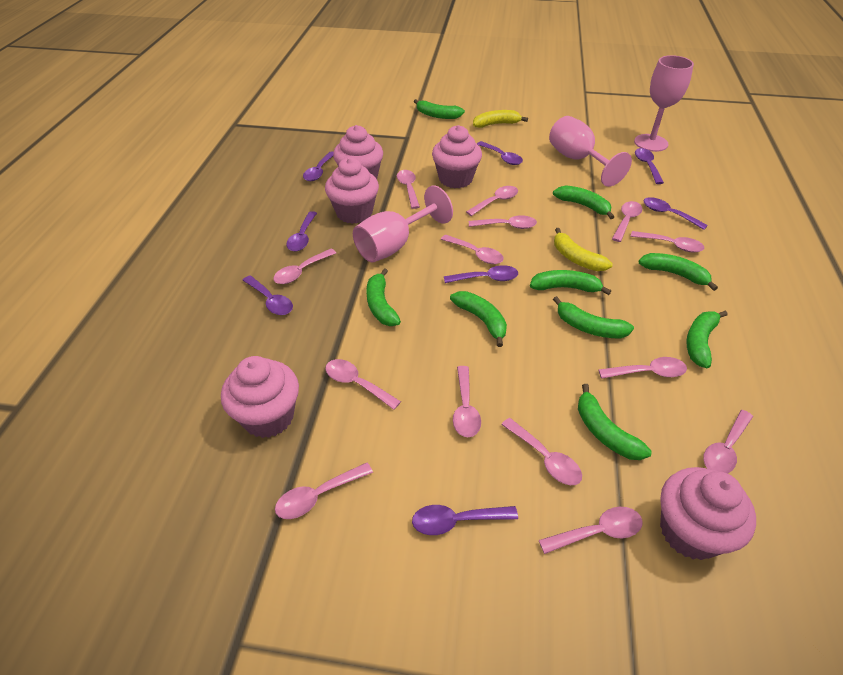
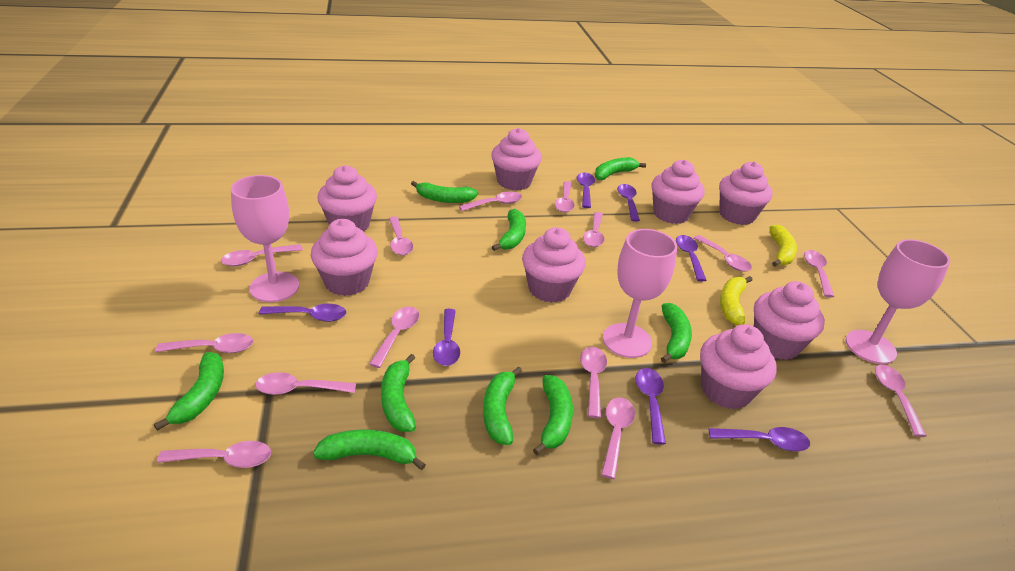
pink cupcake: [221,356,299,438] [325,157,379,224] [333,125,383,179] [432,125,482,188] [660,467,756,560] = 5 -> [310,219,378,296] [317,165,377,232] [491,128,542,191] [522,227,586,303] [651,160,705,224] [700,324,777,409] [719,162,773,225] [754,281,825,360] = 8
purple spoon: [242,276,293,315] [286,211,317,252] [303,151,334,181] [412,505,518,535] [444,265,518,283] [477,141,523,165] [635,148,664,184] [643,197,708,230] = 8 -> [259,304,346,322] [433,309,460,366] [577,173,595,208] [617,184,640,222] [636,368,666,445] [676,235,707,282] [708,427,810,451] = 7

